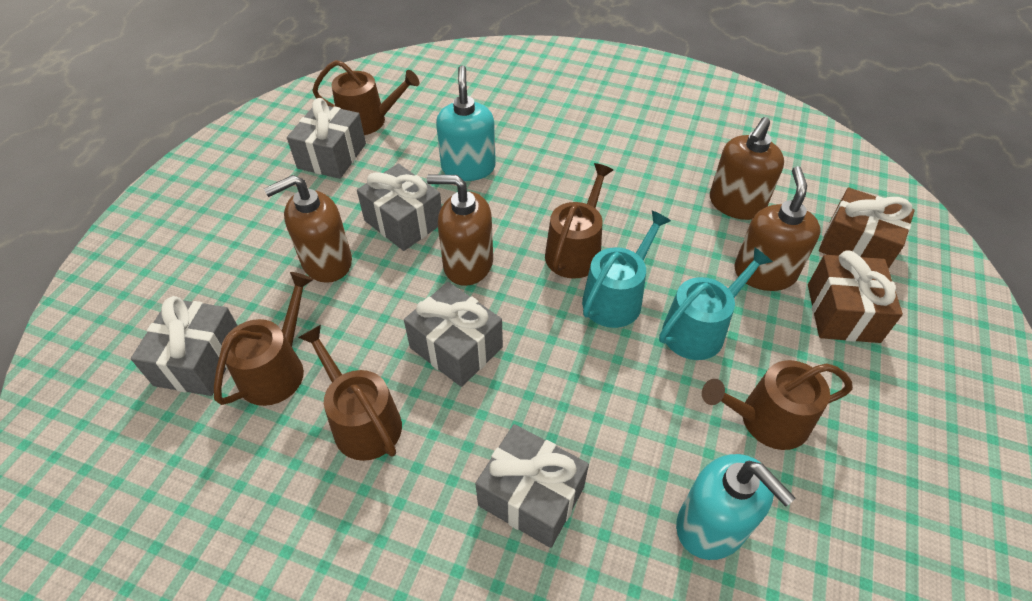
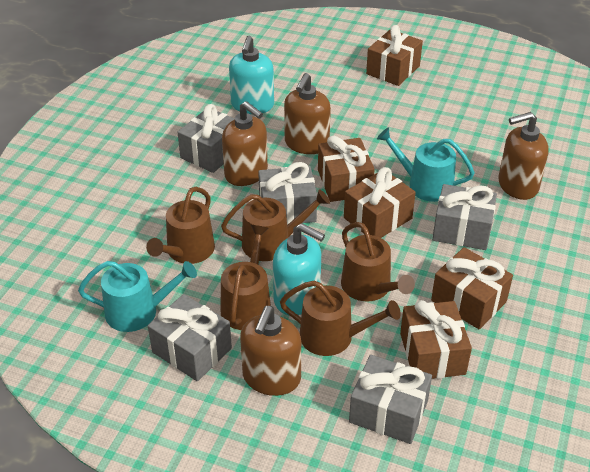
brown gift: [808,250,903,343] [819,187,915,269] = 2 -> [318,136,375,202] [344,167,416,238] [366,25,423,86] [400,300,472,379] [431,247,513,329] = 5

